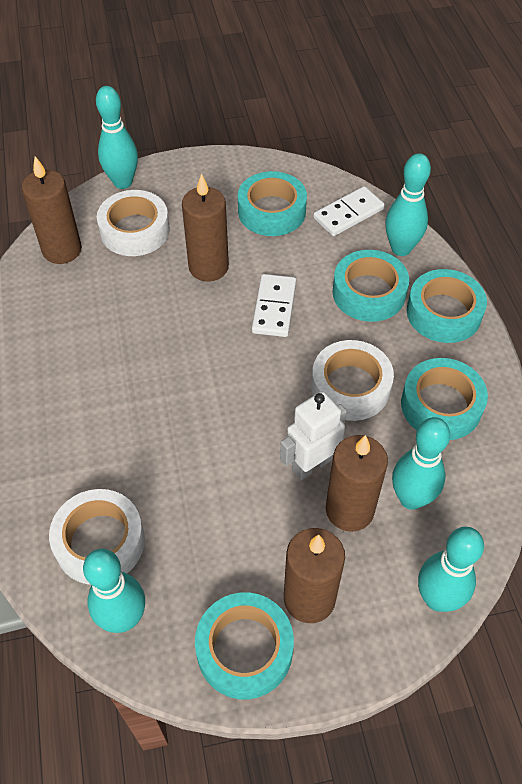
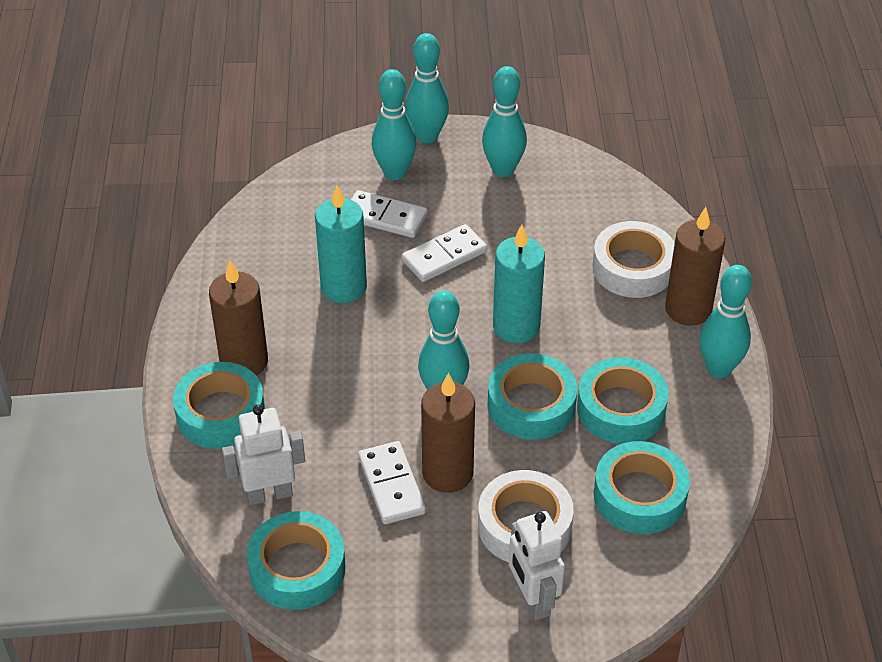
brown candle: [22,156,82,264] [182,173,229,282] [284,528,345,623] [326,435,388,532] = 4 -> [209,260,268,376] [421,373,475,493] [665,207,725,326] = 3
turquoise candle: none = 0 -> [315,185,367,303] [493,224,545,343] = 2
white domino: [252,274,296,337] [313,186,385,236] = 2 -> [351,190,427,238] [358,441,426,524] [402,224,487,282] = 3
white robot: [280,391,347,480] = 1 -> [222,405,305,505] [509,511,565,621] = 2
white tape: [49,489,145,585] [97,190,170,256] [311,340,394,421] = 3 -> [478,470,574,562] [592,221,675,298] = 2

